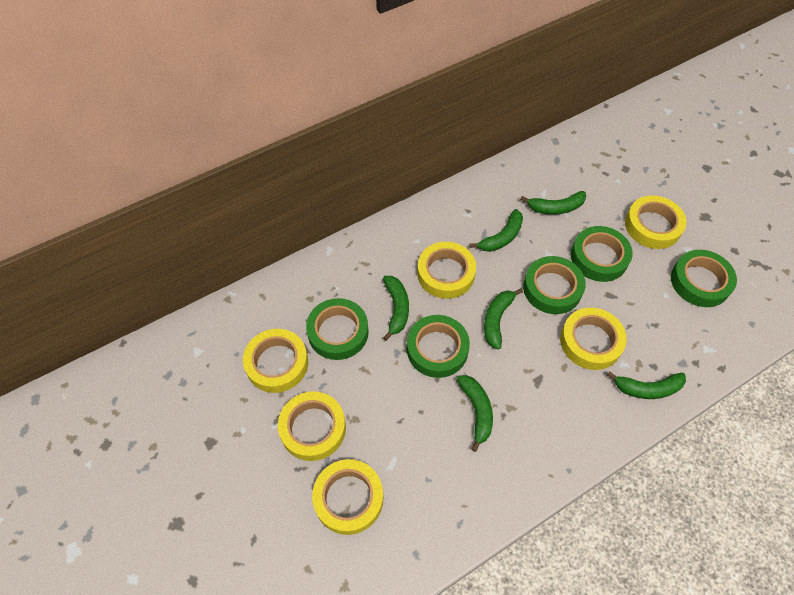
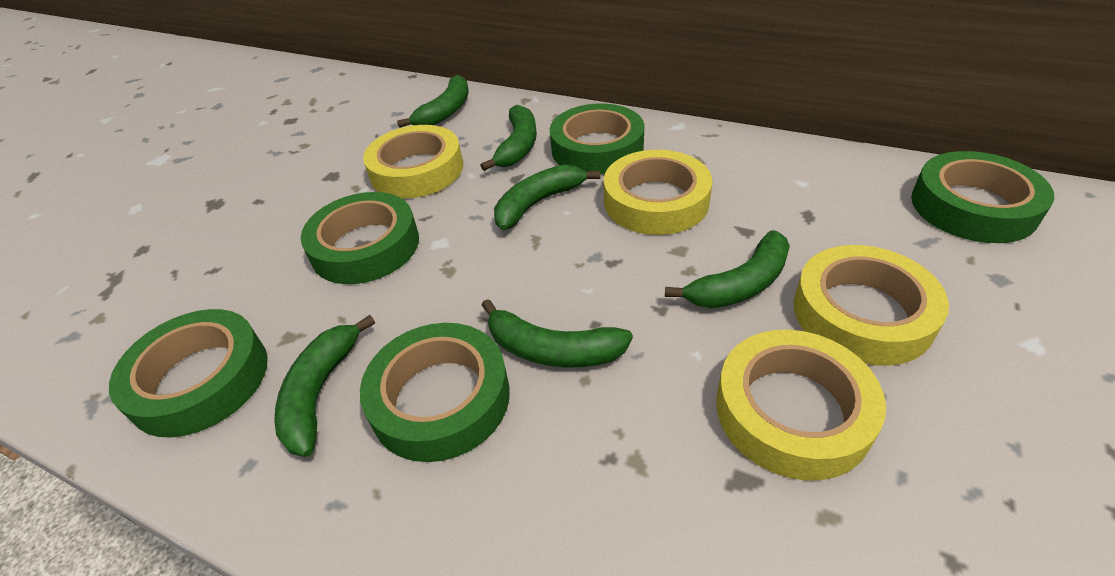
yellow tape: [243,329,308,393] [278,391,346,461] [312,459,383,535] [417,242,476,299] [560,307,627,370] [625,196,687,249] = 6 -> [363,125,463,198] [604,150,712,235] [716,330,886,480] [794,245,949,366] = 4

